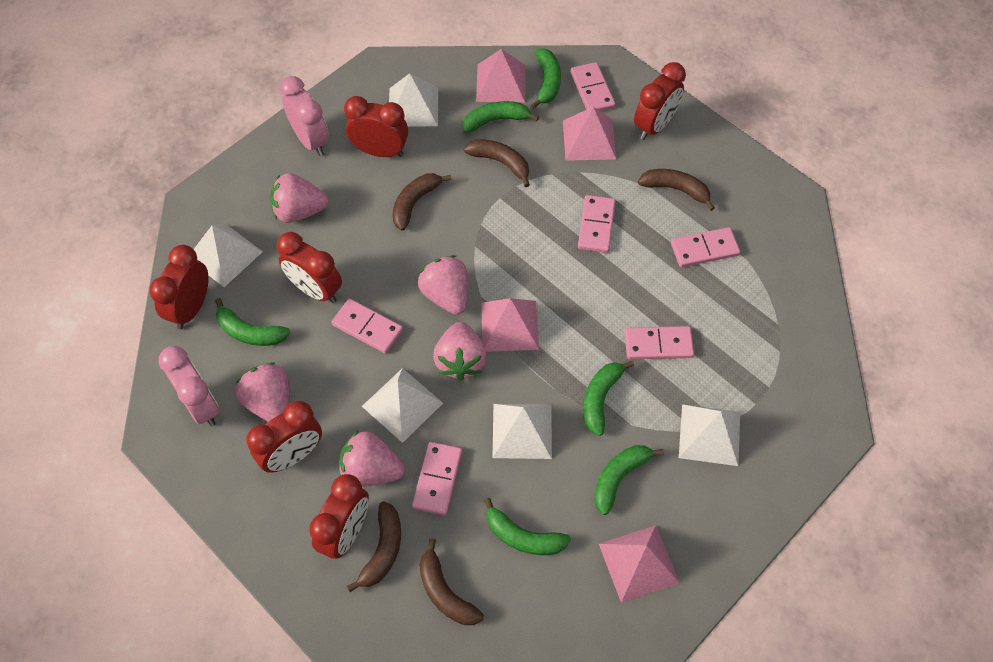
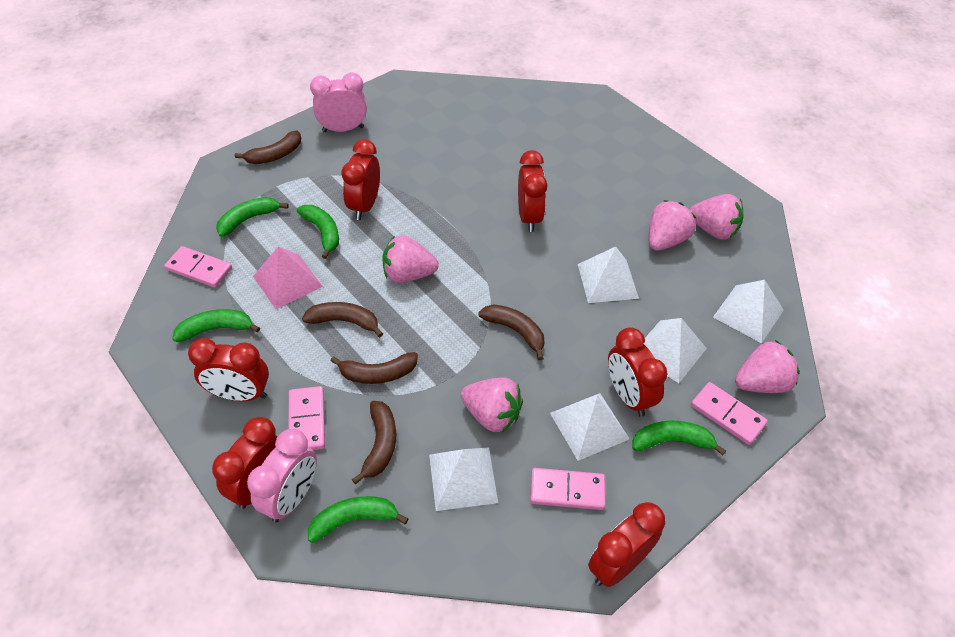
green banana: [215,298,290,346] [463,101,539,133] [484,498,571,555] [531,49,561,108] [583,360,634,436] [594,445,664,515] = 6 -> [173,309,260,342] [216,197,289,237] [297,205,339,259] [308,496,409,543] [632,420,726,455] = 5
pink domino: [332,298,403,354] [412,442,462,516] [570,62,616,111] [578,195,616,253] [625,326,694,359] [671,227,740,267] = 6 -> [164,246,232,288] [288,386,325,450] [530,468,605,510] [691,382,768,445] = 4
pink pyramid: [476,49,526,103] [481,298,539,352] [563,107,616,161] [599,525,680,603] = 4 -> [253,246,323,309] = 1

